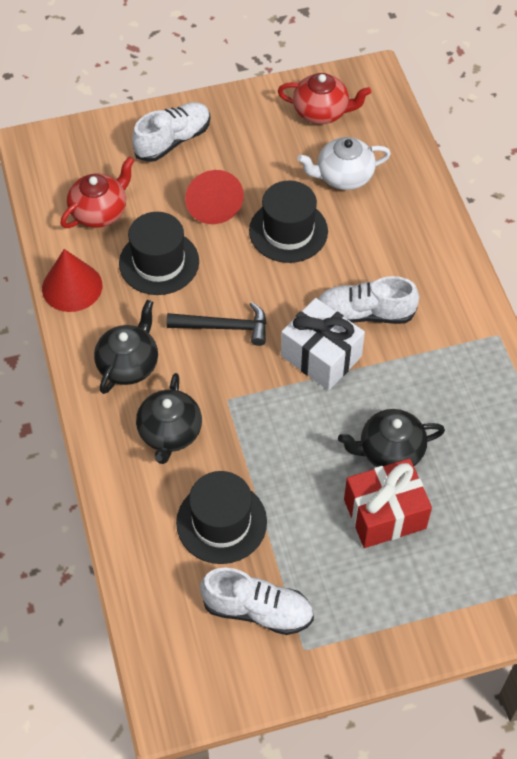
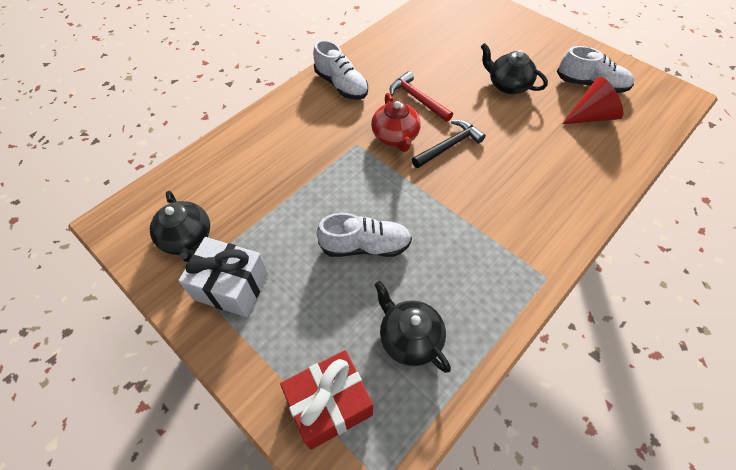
black hat: [119,212,199,295] [176,471,267,564] [249,181,328,263] = 3 -> none = 0
red cone: [42,249,102,312] [185,170,244,224] = 2 -> [562,76,623,124] = 1
red hammer: none = 0 -> [389,71,453,122] = 1
red teapot: [60,157,134,228] [278,73,371,124] = 2 -> [371,93,421,152] = 1
white teapot: [297,137,391,190] = 1 -> none = 0

